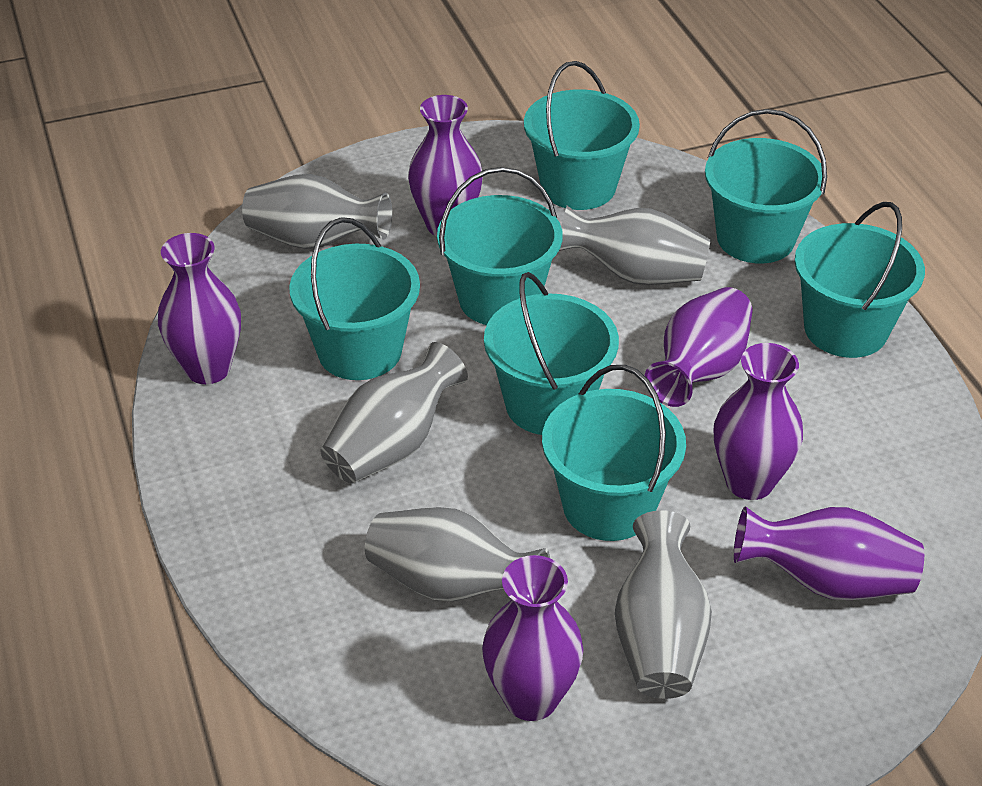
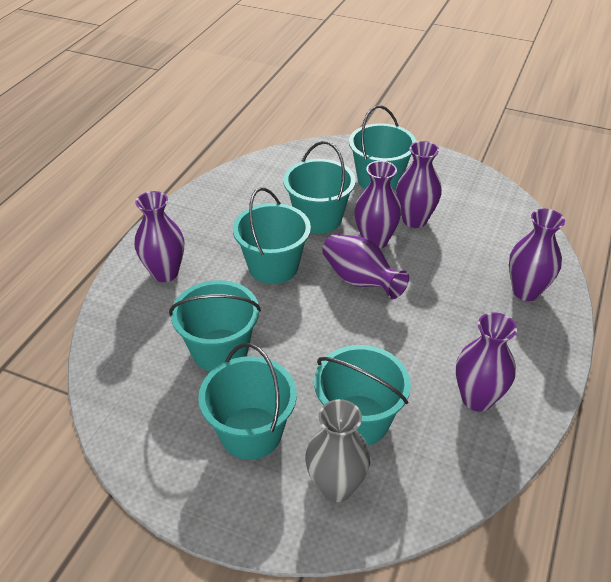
grey vase: [242,174,392,249] [320,342,468,483] [365,507,550,601] [559,206,710,285] [615,510,712,699] = 5 -> [305,399,371,502] = 1
turquoise bucket: [289,217,420,380] [437,167,563,325] [484,272,619,435] [524,61,640,210] [542,365,686,541] [705,109,827,263] [795,202,925,358] = 7 -> [169,280,261,372] [198,343,297,460] [233,187,311,284] [283,141,356,234] [314,345,411,446] [349,105,417,190] = 6

